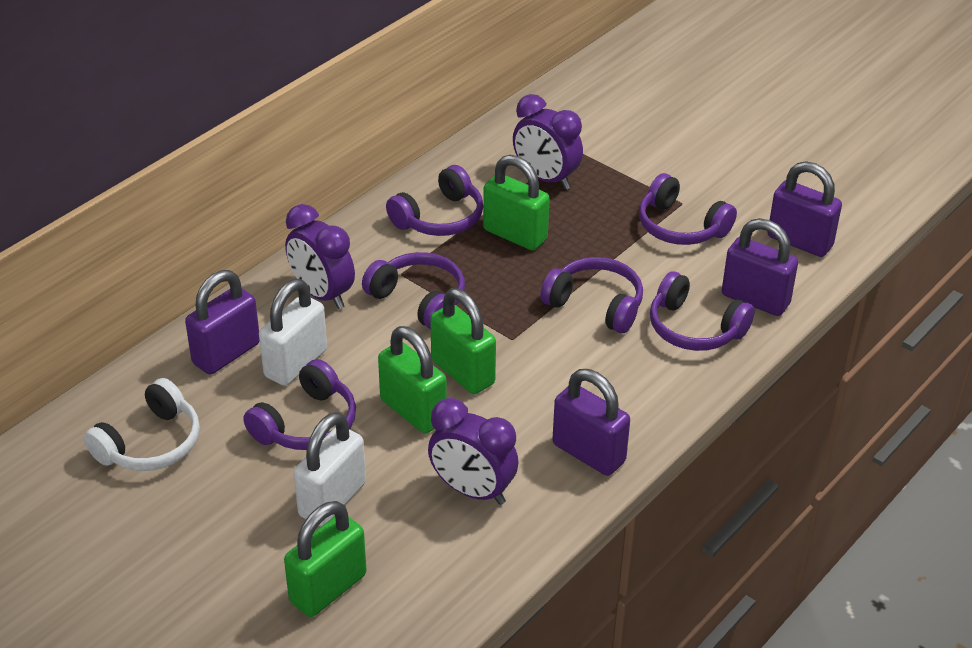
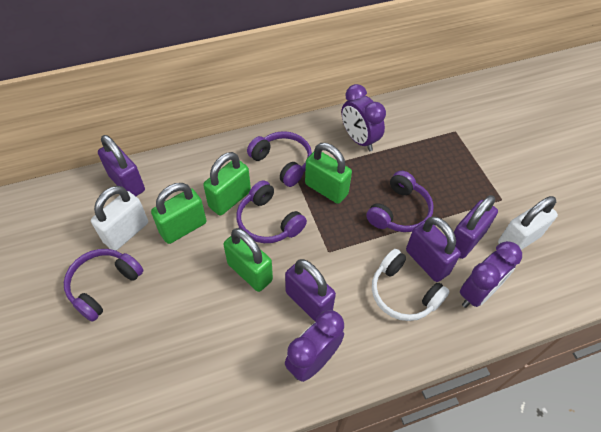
purple headphones: [243,359,356,450] [362,252,465,329] [386,165,483,236] [541,257,643,333] [639,173,737,245] [650,271,755,351] = 6 -> [64,249,143,322] [236,180,307,243] [247,131,312,187] [366,171,434,232] = 4

